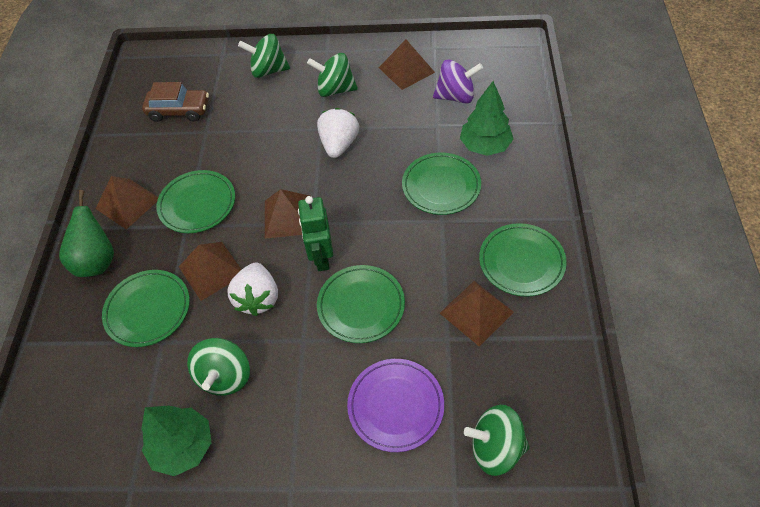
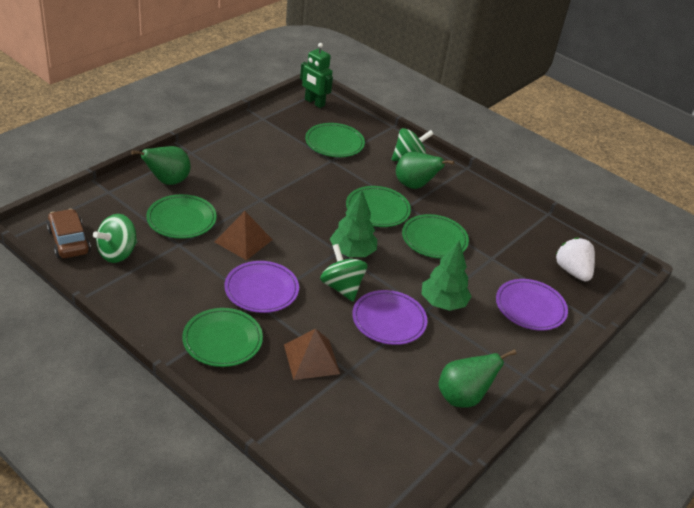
brown pyramid: [95,176,158,230] [179,242,242,301] [265,189,309,239] [379,40,435,90] [439,281,514,347] = 5 -> [214,211,272,260] [284,328,340,380] = 2
green pear: [59,190,114,277] = 1 -> [131,146,191,185] [396,152,454,189] [438,349,517,408] = 3
green spinning top: [187,338,250,396] [238,34,290,78] [307,53,358,97] [464,405,530,476] = 4 -> [93,214,137,263] [320,244,368,302] [392,128,433,161] = 3
purple plate: [347,359,444,452] = 1 -> [224,261,299,313] [352,290,428,345] [496,279,568,331] = 3
purple spinning top: [433,59,483,104] = 1 -> none = 0
white strawberry: [227,263,278,316] [317,108,359,158] = 2 -> [555,237,595,281] = 1

